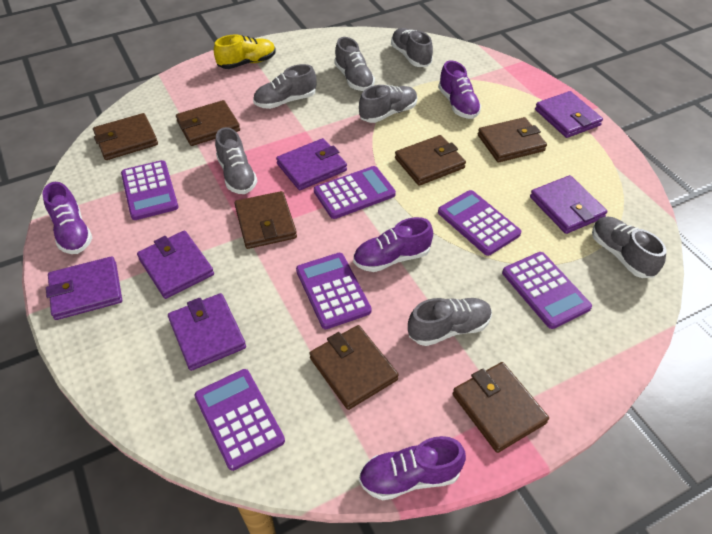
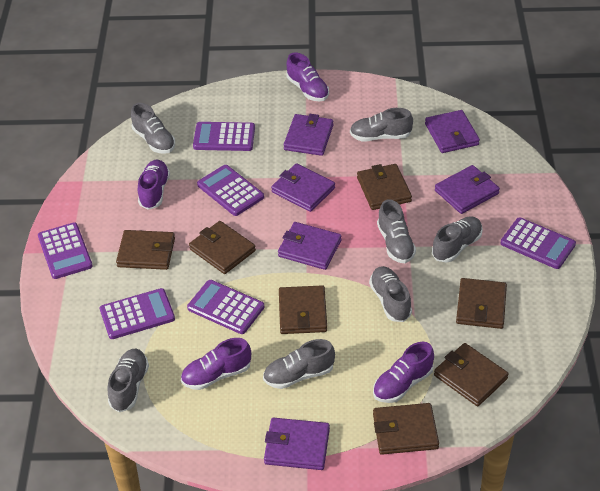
yellow shoe: [214,34,276,69] = 1 -> none = 0

